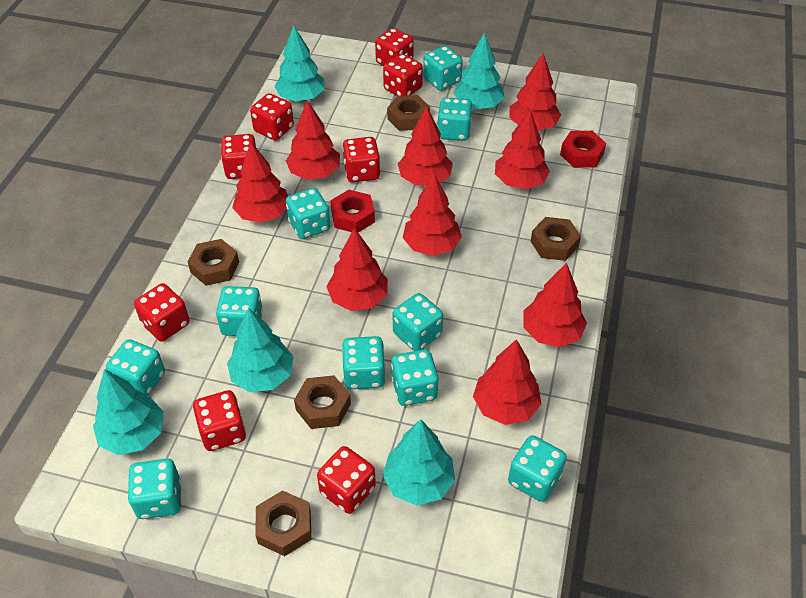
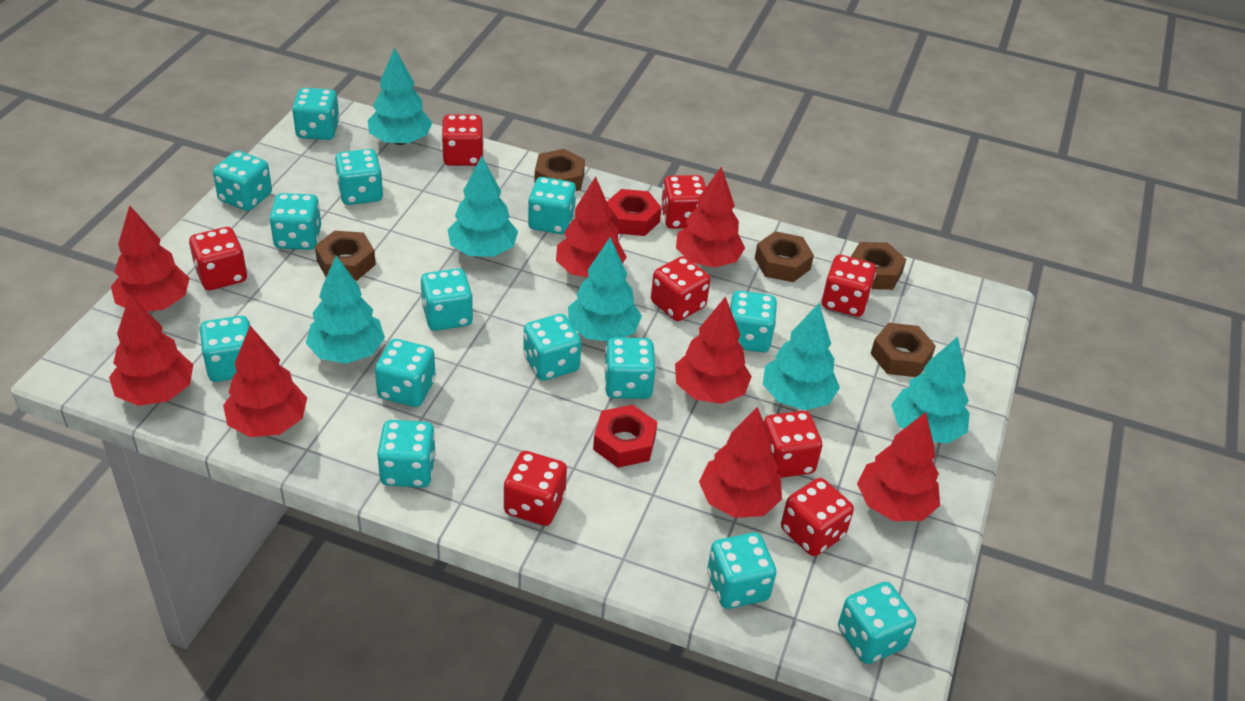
red tree: [232,142,288,223] [286,100,340,180] [326,228,388,311] [398,107,453,185] [403,174,462,256] [473,339,541,425] [495,110,550,189] [509,53,561,131] [524,263,587,347] = 9 -> [109,294,193,406] [111,205,190,311] [223,326,307,437] [556,176,626,277] [675,297,752,404] [676,167,745,268] [699,407,782,518] [857,412,940,521] = 8
turquoise dice: [106,339,165,396] [128,459,181,519] [216,286,263,336] [286,188,330,239] [342,336,386,389] [391,349,439,406] [393,293,443,351] [423,46,463,90] [438,97,473,141] [508,435,567,502] = 10 -> [200,316,251,382] [213,151,272,211] [269,193,321,250] [292,88,340,140] [335,149,383,205] [375,339,436,407] [377,420,436,488] [421,268,473,331] [523,314,581,381] [528,177,576,235] [604,337,656,399] [707,532,776,609] [730,291,777,353] [838,582,916,664] = 14
turquoise tree: [93,369,164,455] [227,308,294,392] [274,25,325,101] [383,419,455,506] [454,33,505,109] = 5 -> [306,256,385,364] [368,47,432,145] [447,156,518,257] [568,238,642,341] [763,303,840,410] [891,337,970,443] = 6

